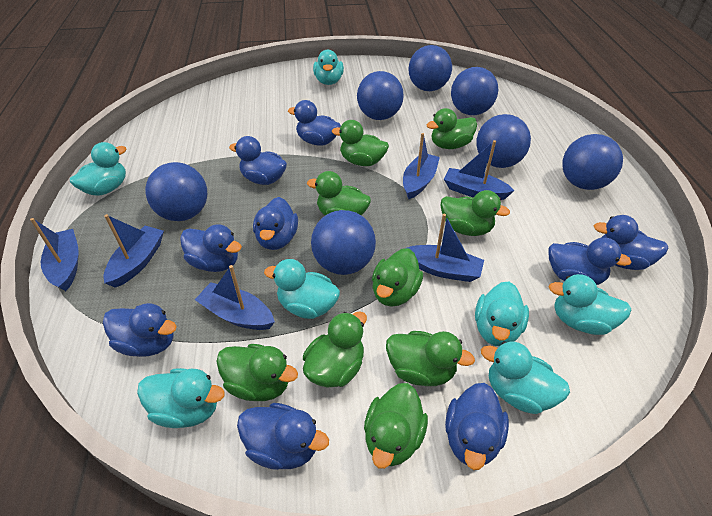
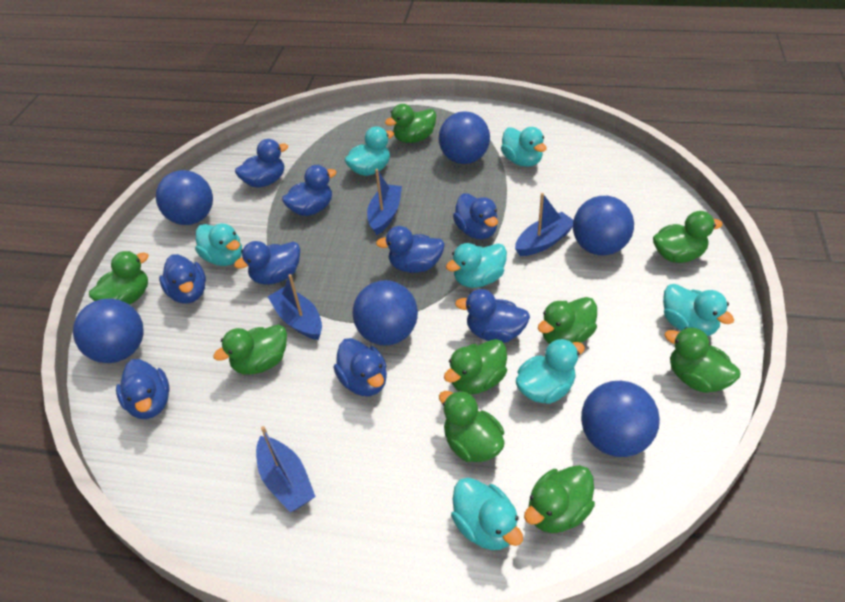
blue ball: [145,162,207,221] [311,210,376,275] [357,71,404,120] [408,45,452,91] [451,67,498,115] [476,114,531,168] [562,134,623,190] = 7 -> [73,299,144,363] [156,170,213,225] [352,280,418,345] [439,111,490,164] [573,196,634,255] [581,381,660,457] = 6
blue boat: [30,218,79,291] [103,214,164,288] [195,265,275,330] [403,133,440,199] [407,214,484,282] [444,140,515,200] = 6 -> [256,426,316,512] [268,274,322,340] [367,169,402,235] [515,193,574,256] = 4

